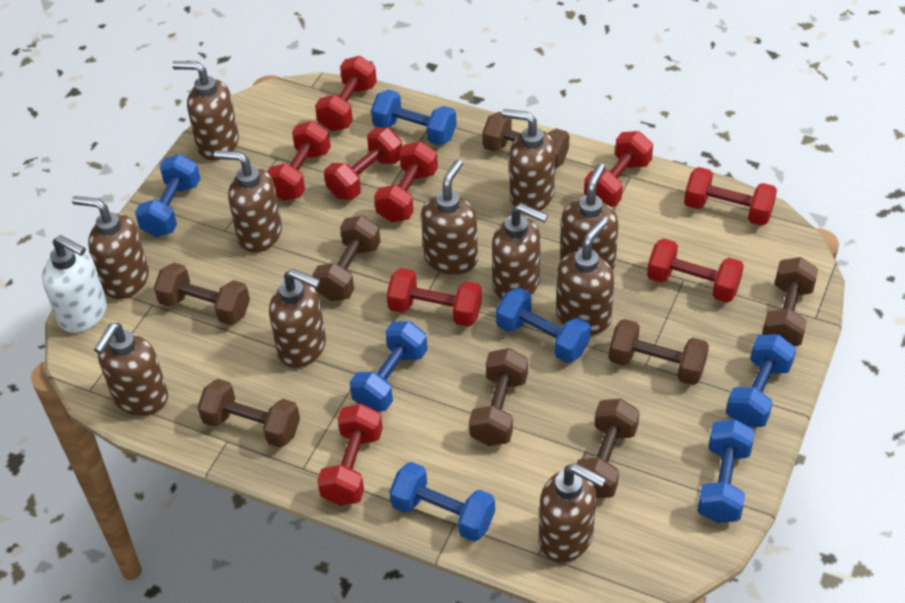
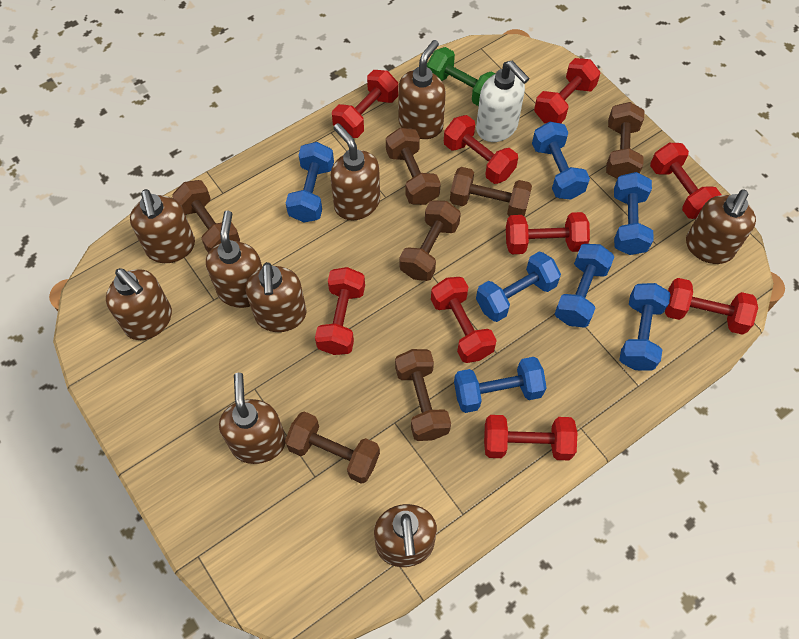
brown dumbbell: [154,263,250,325] [197,379,300,448] [312,215,381,301] [469,348,528,446] [482,112,569,168] [577,398,640,498] [609,319,709,385] [762,257,818,346] = 8 -> [172,180,240,253] [285,411,380,484] [386,128,441,205] [395,349,451,441] [400,200,461,281] [450,167,532,217] [606,102,644,179] = 7
brown soap dispenser: [72,196,149,299] [94,323,168,416] [172,61,239,160] [214,150,282,253] [269,269,326,368] [421,160,478,275] [492,203,548,300] [502,109,555,211] [539,463,606,562] [556,218,615,335] [560,163,619,270] = 11 -> [106,268,172,340] [130,189,195,263] [206,210,262,308] [219,373,286,464] [246,262,307,332] [330,123,380,220] [374,504,437,567] [399,40,446,139] [686,189,756,264] = 9
green dumbbell: none = 0 -> [427,47,495,106] = 1

